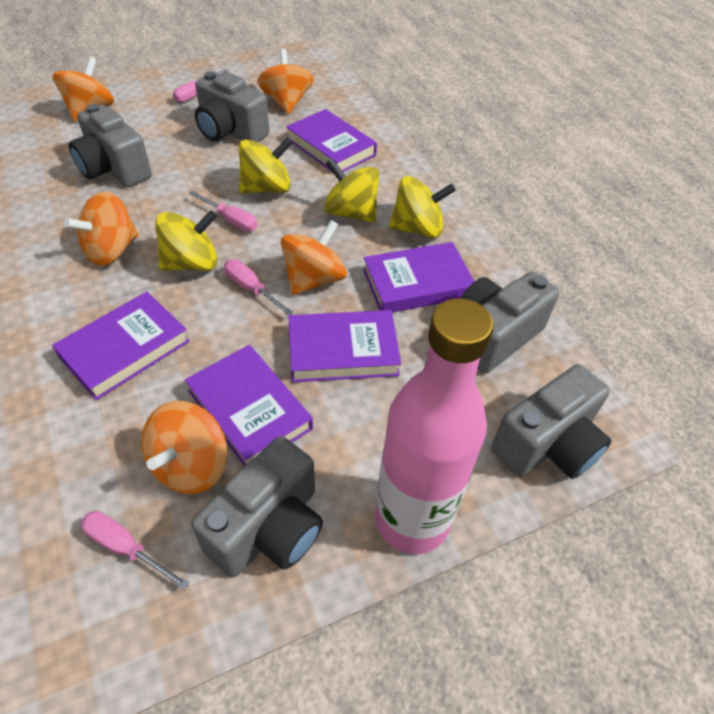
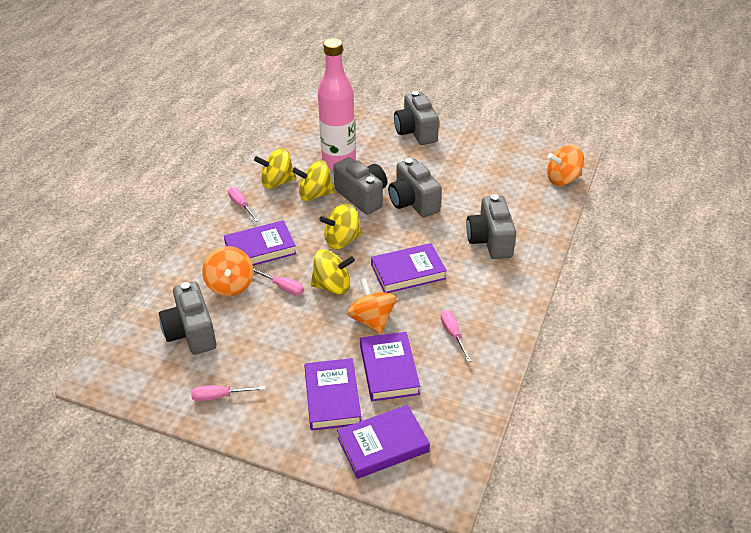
orange spinning top: [53,57,114,122] [64,191,139,265] [141,401,227,494] [257,49,314,114] [281,220,347,295] = 5 -> [202,246,253,296] [346,278,397,335] [547,144,584,186] = 3

